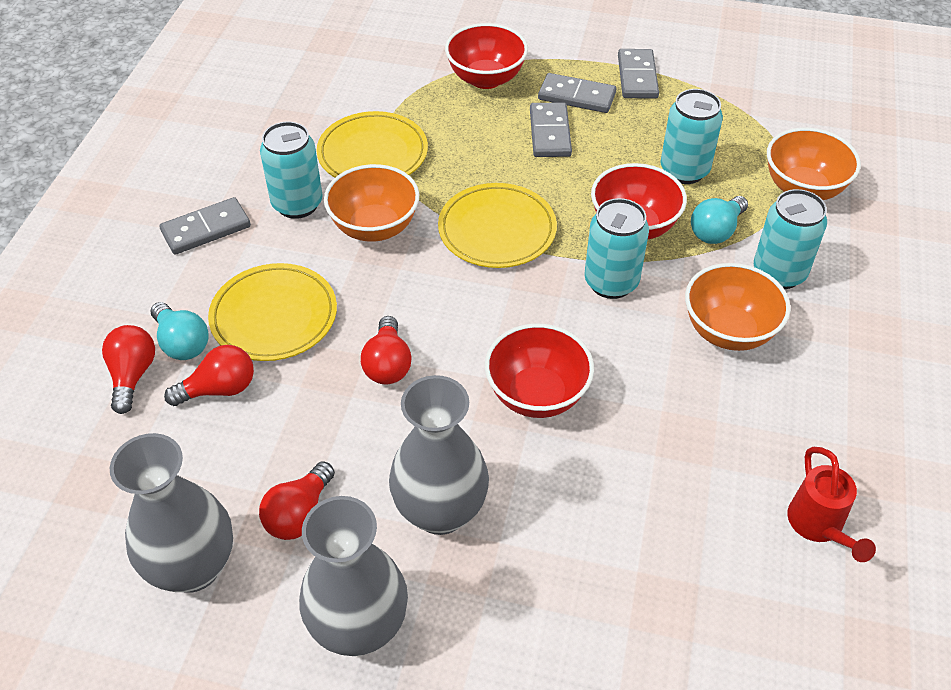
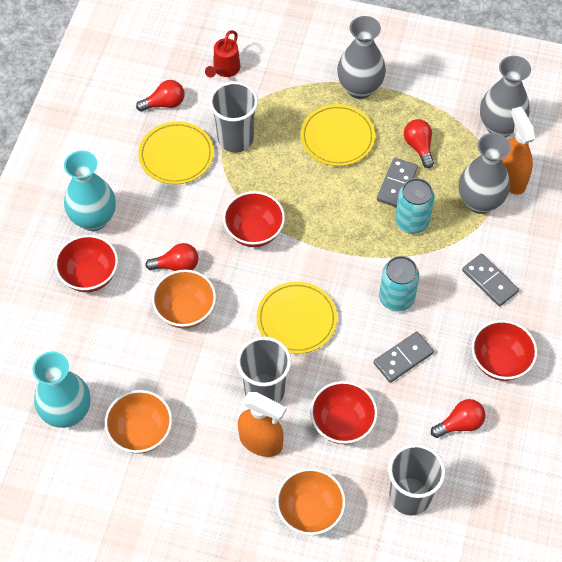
grey cup: none = 0 -> [209,81,258,153] [237,336,291,403] [388,444,446,516] = 3
grey domino: [159,197,251,255] [530,102,572,157] [538,73,616,113] [618,49,659,99] = 4 -> [373,331,434,383] [377,158,418,207] [462,254,519,306] = 3
orange spray bottle: none = 0 -> [238,392,286,457] [502,107,536,195] = 2
red bowl: [445,23,528,89] [485,323,594,418] [591,163,687,239] = 3 -> [55,235,118,292] [223,191,285,247] [310,381,378,444] [472,320,538,381] = 4
turquoise can: [260,122,323,219] [584,198,649,299] [660,89,723,184] [754,189,827,289] = 4 -> [379,256,419,312] [395,178,434,234] = 2
turquoise light bulb: [151,302,209,360] [691,196,748,244] = 2 -> none = 0
turquoise vase: none = 0 -> [33,351,90,428] [64,151,116,231] = 2

